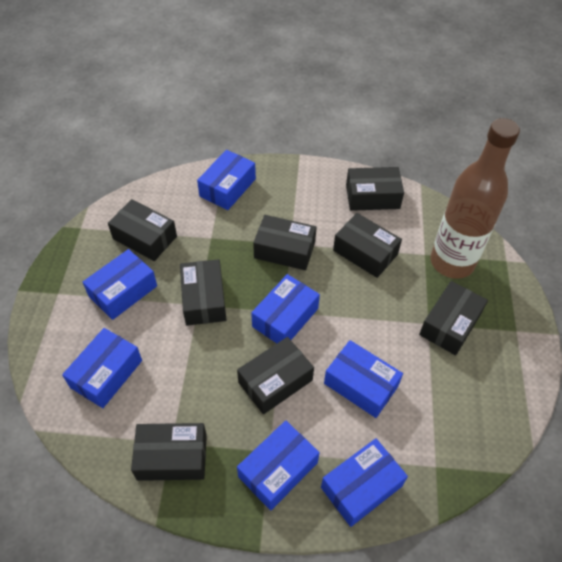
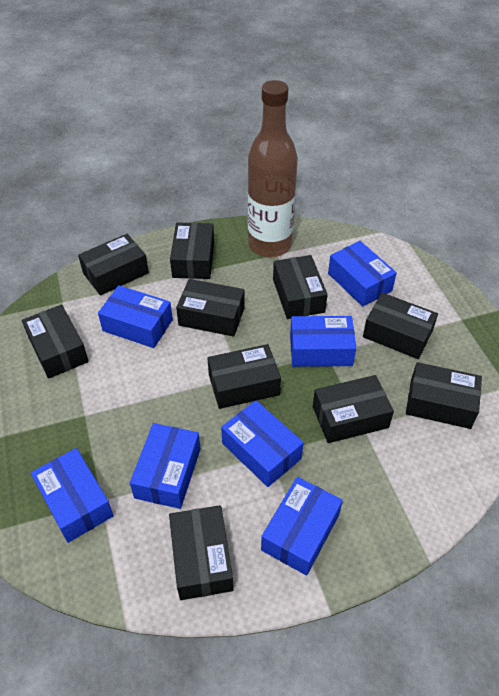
black box: [108,199,177,261] [131,423,207,481] [180,259,226,326] [237,337,314,414] [253,215,317,270] [333,213,402,278] [346,167,404,211] [419,281,488,355] = 8 -> [22,305,89,379] [78,234,149,295] [169,505,234,600] [170,222,214,279] [176,279,245,336] [207,344,281,409] [273,255,328,319] [313,375,394,443] [363,293,438,359] [406,362,482,429] = 10

